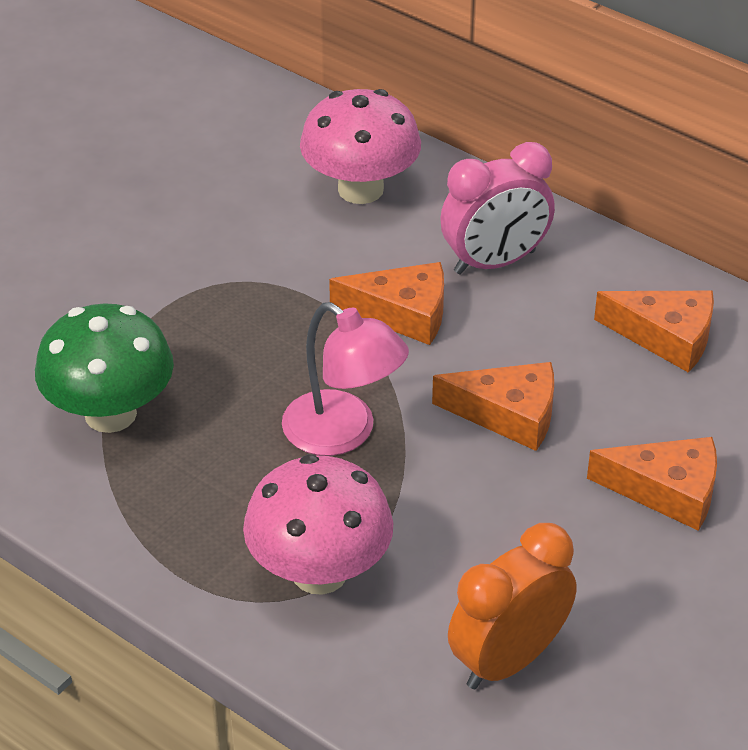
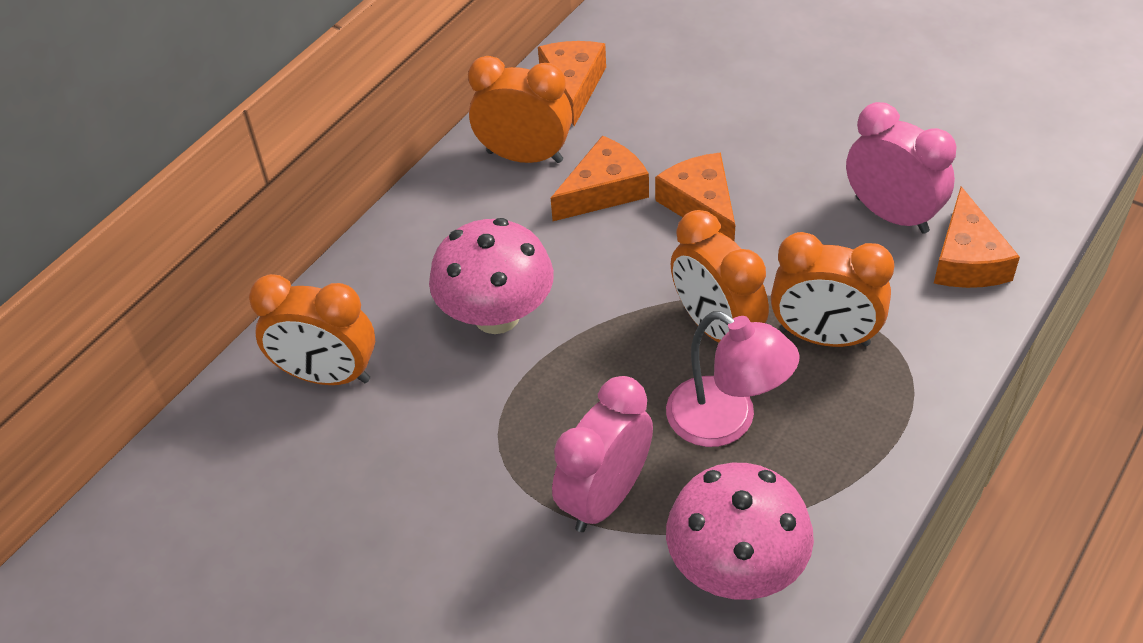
green mushroom: [35,303,174,433] = 1 -> none = 0
orange clock: [448,523,576,689] = 1 -> [249,274,375,385] [468,56,572,163] [671,210,769,343] [771,232,894,347] = 4
pink clock: [440,142,555,274] = 1 -> [552,376,653,532] [846,102,957,234] = 2

